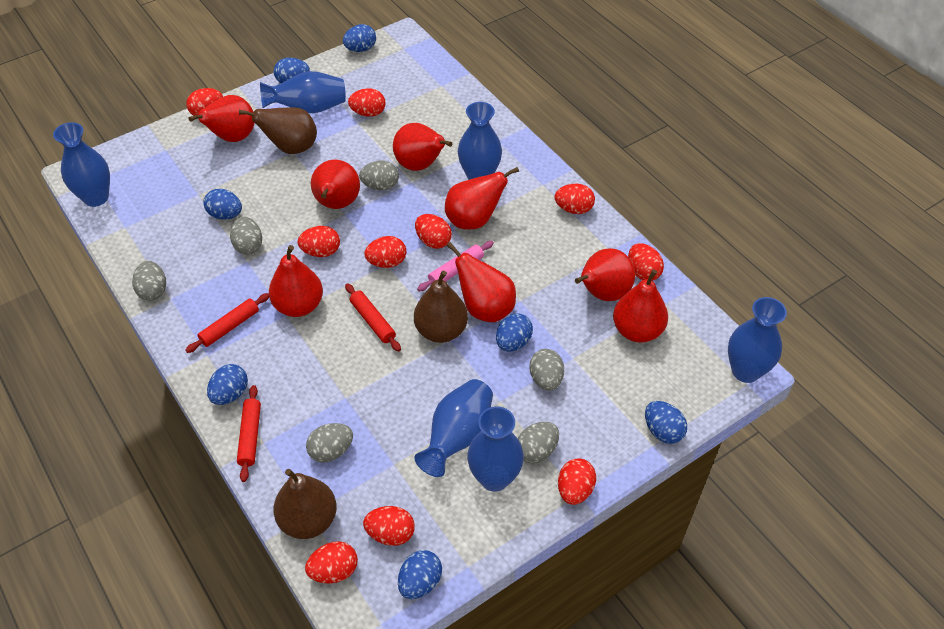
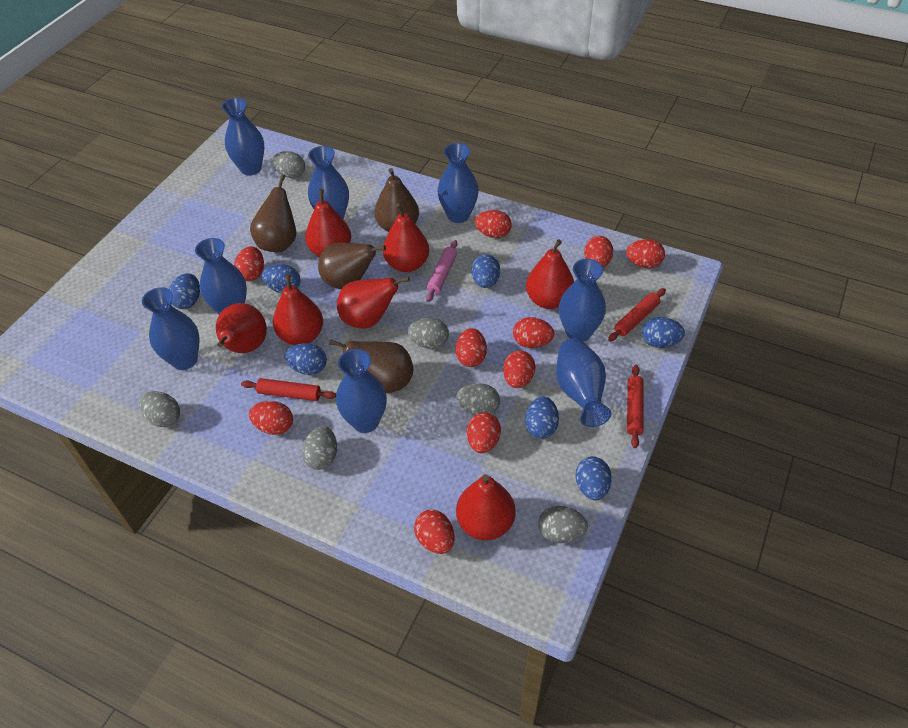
blue vase: [53,122,110,207] [260,71,346,113] [414,379,493,477] [458,102,502,180] [467,406,524,492] [728,297,787,383] = 6 -> [142,287,200,370] [195,238,247,314] [222,98,265,176] [308,146,349,219] [336,349,387,433] [437,143,479,223] [556,338,612,427] [559,259,606,342] = 8
brown pear: [239,107,317,154] [273,469,337,539] [414,271,468,343] = 3 -> [250,174,296,252] [318,243,386,289] [329,339,413,393] [374,168,419,232] = 4
red pear: [188,95,254,142] [269,245,323,317] [311,159,360,209] [393,123,452,171] [445,167,519,230] [447,242,516,322] [575,248,635,301] [613,269,668,343] = 8 -> [216,303,267,353] [273,274,323,345] [305,189,351,257] [337,276,410,329] [383,203,429,272] [456,474,516,540] [526,239,574,309] = 7

